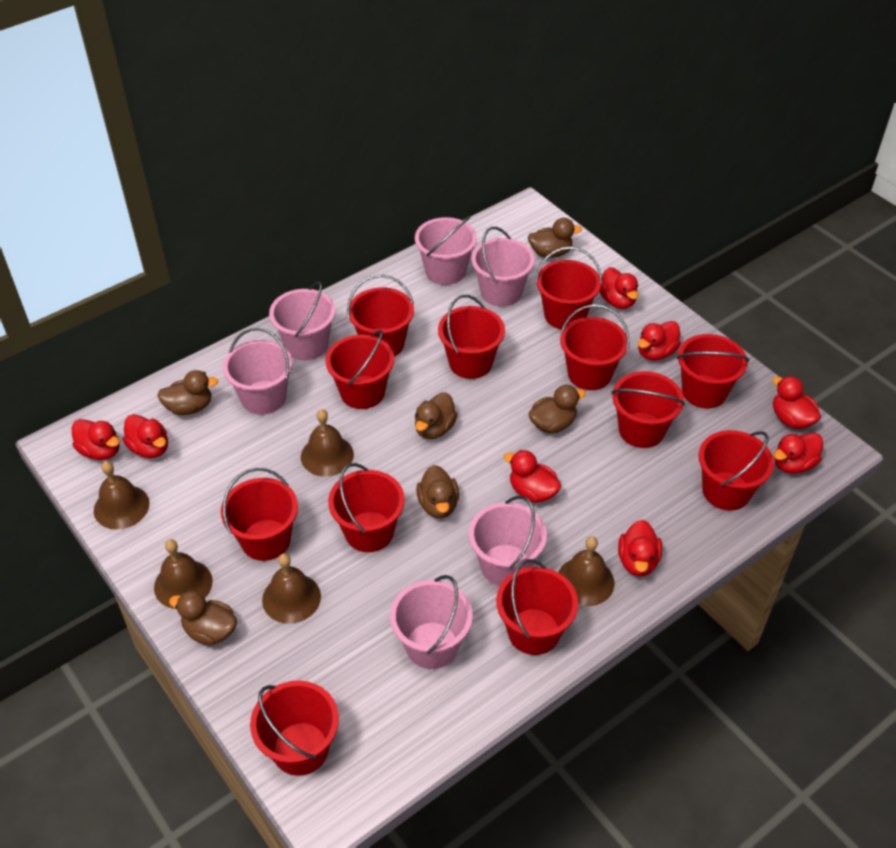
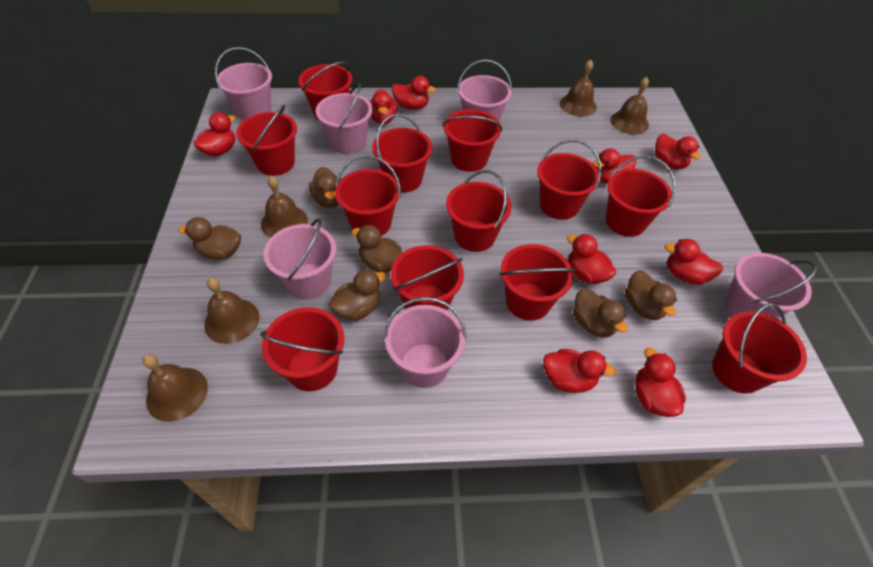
red duck: [72,419,120,460] [123,414,168,458] [504,450,561,503] [599,267,638,309] [618,520,662,576] [638,321,681,361] [772,376,821,429] [773,433,823,474] = 8 -> [193,112,236,156] [369,89,397,124] [392,76,436,110] [543,349,616,393] [567,234,616,284] [593,148,636,184] [635,348,686,417] [655,134,701,170] [664,239,723,285] = 9

